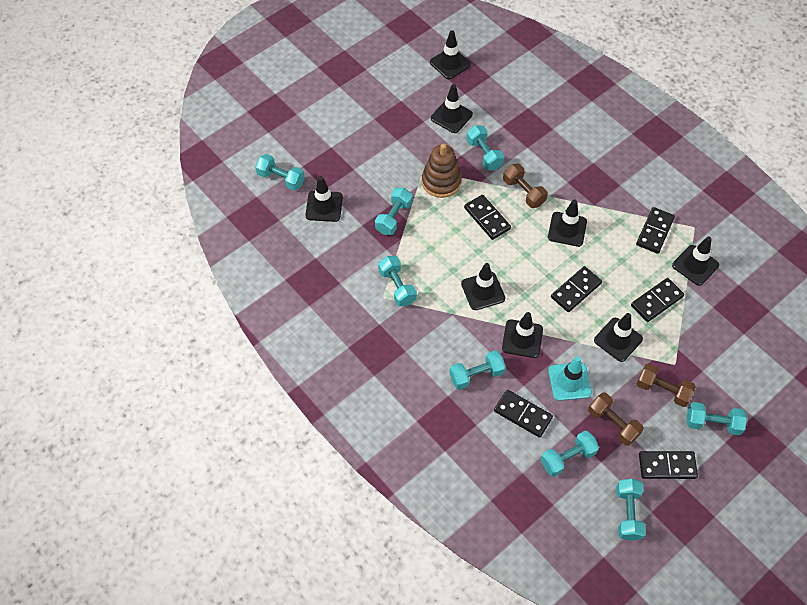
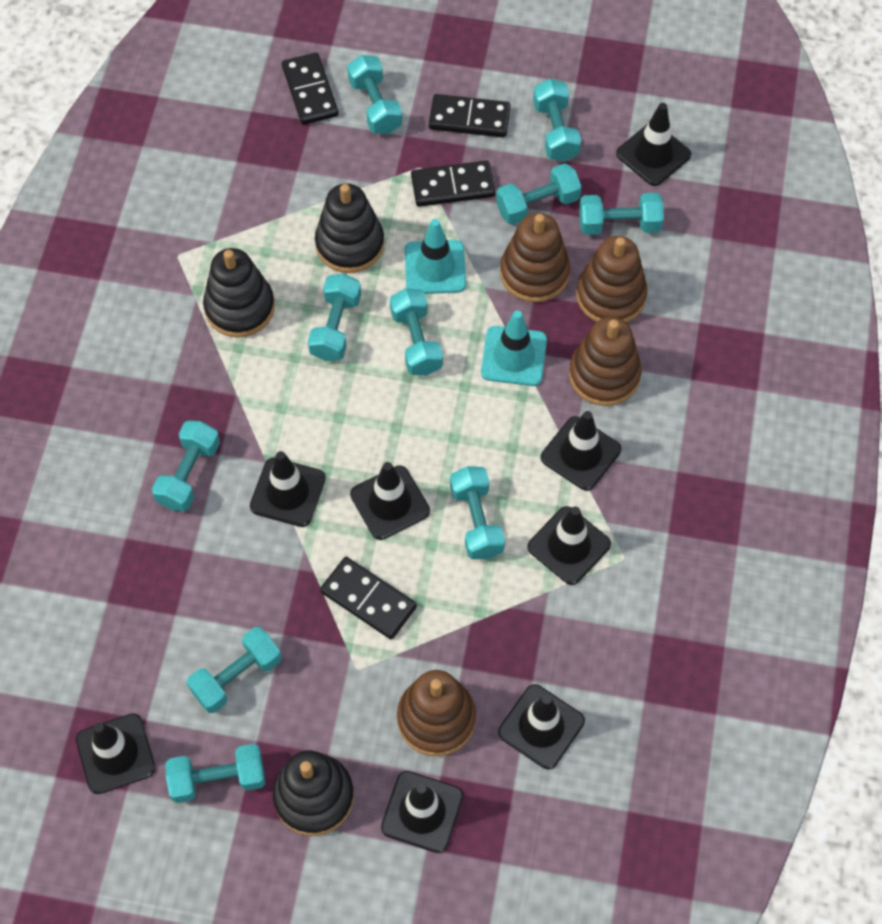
black domino: [464,195,511,240] [494,390,553,438] [551,266,602,312] [631,278,684,322] [636,207,675,254] [639,451,698,479] = 6 -> [282,52,339,125] [320,557,417,639] [411,160,495,207] [429,94,511,138] = 4
black stacking toy: none = 0 -> [203,248,275,338] [273,750,354,836] [315,183,384,273] = 3
brown dumbbell: [503,164,548,208] [588,392,644,446] [637,363,696,407] = 3 -> none = 0
brown stacking toy: [422,144,462,198] = 1 -> [397,670,476,756] [500,213,570,302] [569,317,642,406] [576,236,648,323] = 4
turquoise dumbbell: [255,154,305,191] [375,188,413,235] [378,256,417,306] [449,350,506,390] [466,125,504,170] [541,431,599,477] [616,479,646,541] [686,402,747,435] = 8 -> [152,421,220,511] [165,744,265,803] [187,627,282,713] [308,274,361,361] [347,55,402,134] [390,288,443,376] [450,466,505,559] [496,163,582,225] [533,79,581,162] [579,193,664,235] = 10
turquoise traffic cone: [548,356,592,401] = 1 -> [405,219,466,294] [481,310,547,386] = 2

